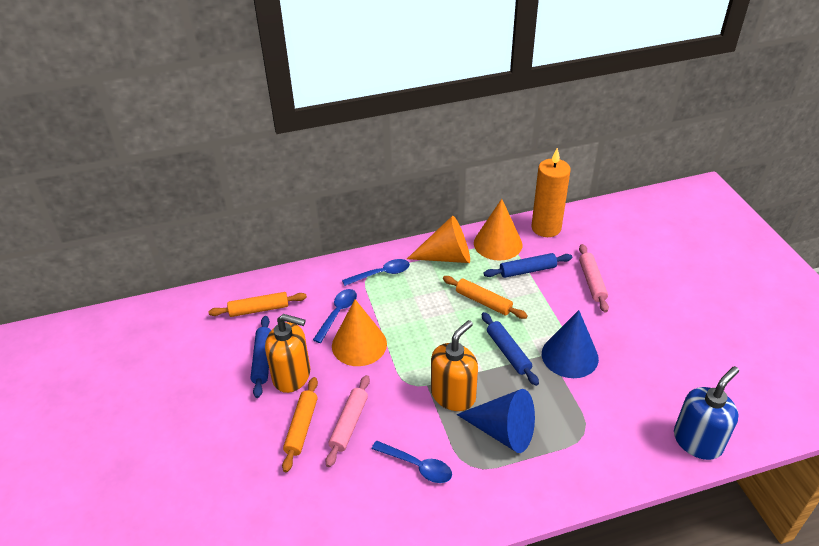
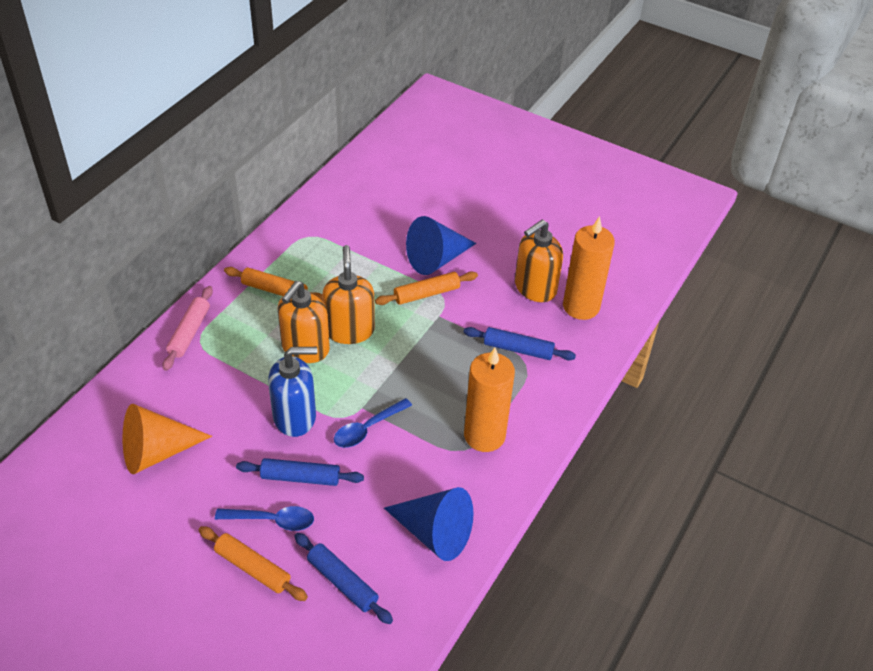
blue spoon: [313,289,357,343] [342,259,410,286] [372,441,452,483] = 3 -> [215,506,314,531] [334,398,412,448] = 2
orange candle: [531,148,571,237] = 1 -> [464,348,515,452] [563,216,615,320] = 2
orange cone: [332,299,387,366] [407,216,470,263] [474,199,522,260] = 3 -> [123,404,212,474] = 1
orange soap dispenser: [265,314,310,393] [431,320,478,411] = 2 -> [277,281,330,363] [322,245,375,344] [515,220,563,302] = 3
pink rolling pin: [326,375,370,467] [579,244,609,313] = 2 -> [162,286,213,371] = 1

